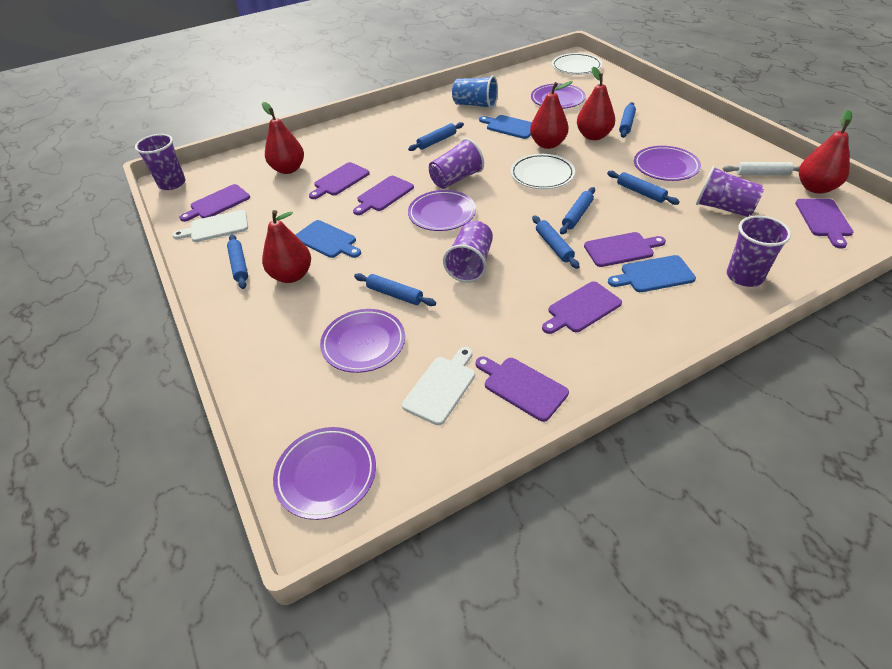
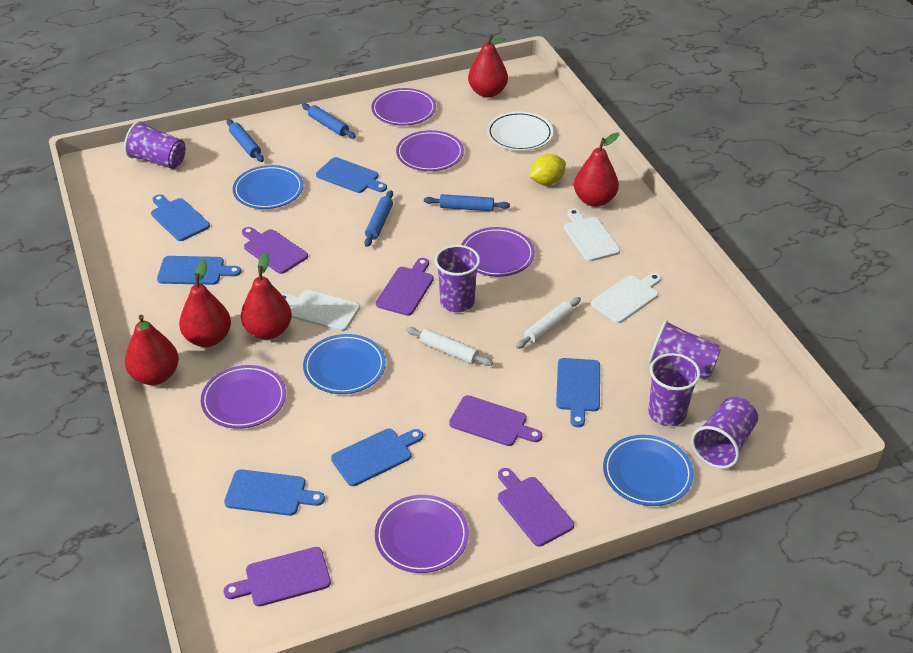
blue cup: [452,75,498,109] = 1 -> none = 0
blue cutting board: [296,220,361,258] [479,115,532,139] [608,255,696,292] = 3 -> [151,194,210,241] [157,256,241,285] [224,469,325,516] [316,157,387,193] [331,428,423,486] [556,358,600,427] = 6
blue plate: none = 0 -> [233,165,303,209] [303,334,386,394] [603,435,694,506] = 3
blue rolling pin: [227,234,248,289] [354,273,436,306] [408,122,464,151] [532,215,580,269] [560,187,595,234] [607,171,680,205] [619,102,636,138] = 7 -> [227,119,264,162] [302,103,356,139] [364,190,393,247] [424,194,510,211] = 4
purple cutting board: [179,184,250,222] [309,162,370,199] [353,176,414,215] [476,357,569,422] [542,281,622,334] [584,232,666,267] [795,199,853,249] = 7 -> [224,547,331,606] [242,227,308,274] [376,258,434,316] [449,395,542,446] [498,468,574,547] = 5
white cutting board: [173,210,248,242] [402,347,475,425] = 2 -> [281,290,360,331] [564,208,620,261] [591,273,661,323] = 3
white plate: [510,154,575,189] [552,53,602,75] = 2 -> [487,112,553,151] = 1
white rolling pin: [722,162,800,175] = 1 -> [406,327,493,366] [516,297,581,349] = 2
yellow lemon: none = 0 -> [530,154,566,185] = 1

